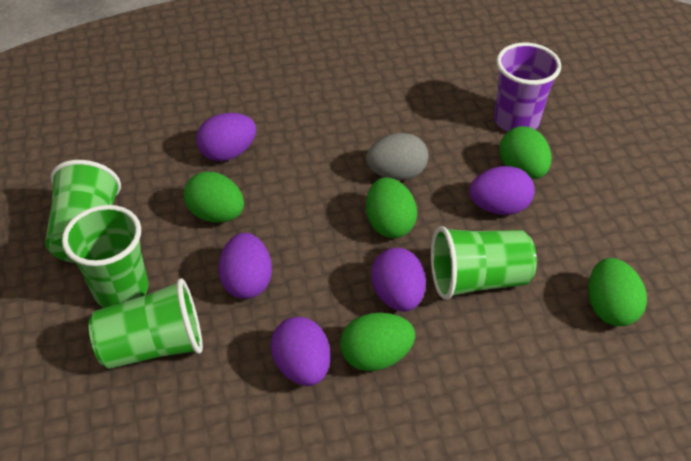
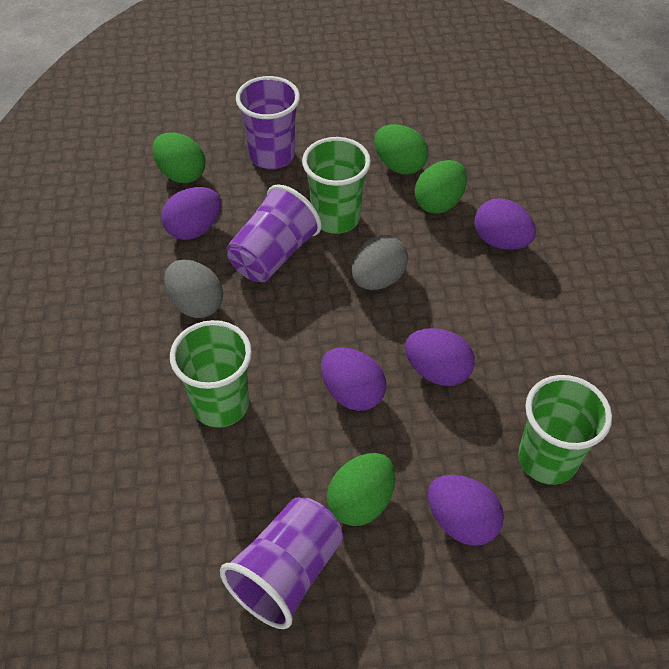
green cup: [45,160,121,263] [62,205,148,308] [89,278,203,369] [431,226,537,300] = 4 -> [170,320,252,428] [302,137,371,234] [518,375,612,485] = 3
green egg: [184,171,244,223] [340,313,415,371] [366,177,417,238] [500,126,551,179] [588,258,647,326] = 5 -> [152,133,206,183] [327,453,395,526] [374,124,428,175] [415,160,467,214] = 4
grey egg: [366,133,428,180] = 1 -> [164,260,223,318] [352,235,408,290] = 2
purple cup: [494,43,561,132] = 1 -> [220,497,343,629] [227,184,322,282] [236,76,300,169] = 3

